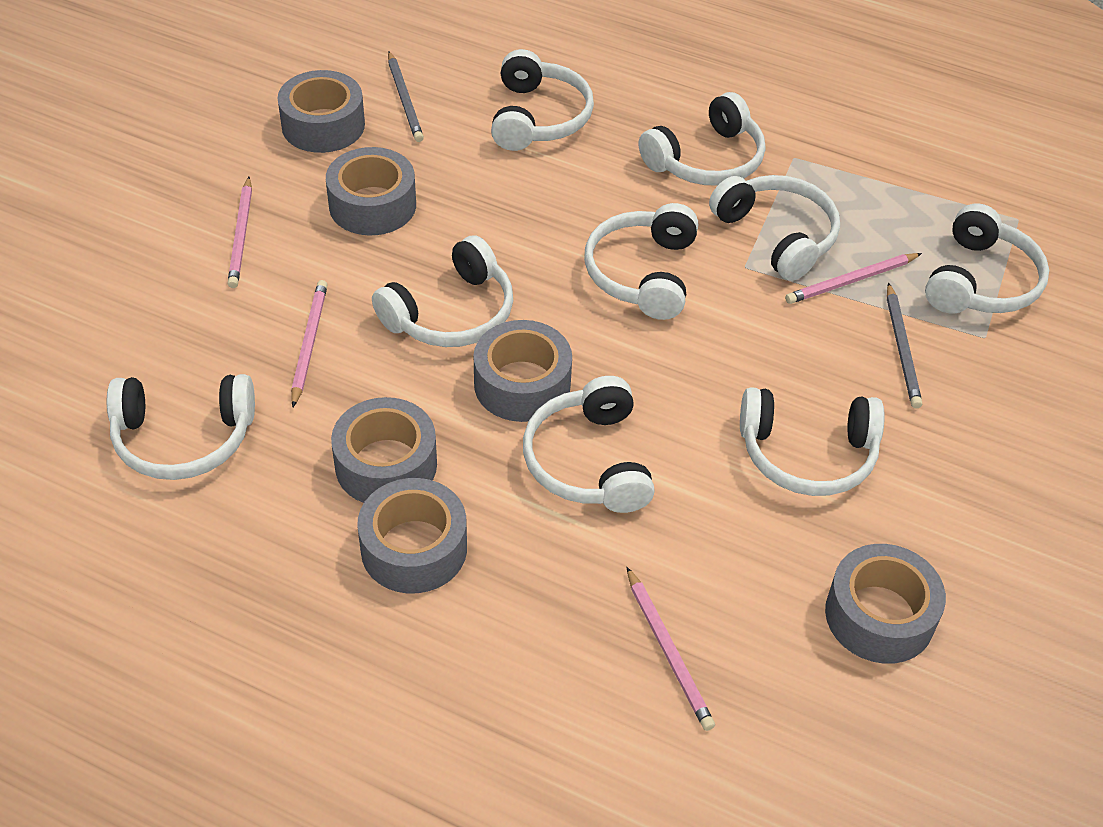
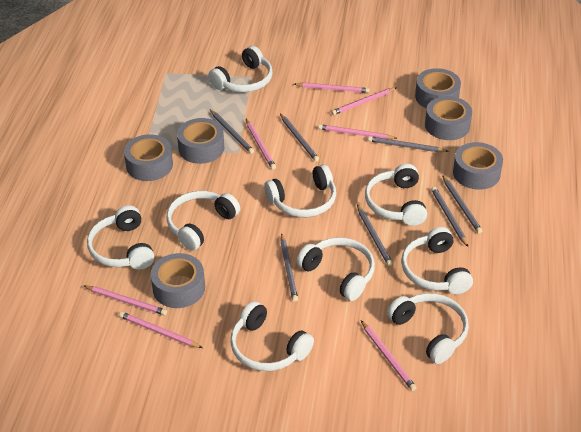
grey pencil: [388,51,424,142] [887,283,922,408] = 2 -> [210,110,254,154] [280,114,319,162] [280,233,298,302] [357,204,393,266] [368,136,449,152] [431,187,468,247] [442,175,482,233] = 7
pink pencil: [227,177,252,288] [291,280,328,407] [627,567,715,731] [785,253,922,304] = 4 -> [84,286,167,315] [119,312,202,348] [246,119,276,170] [294,83,370,93] [318,124,398,139] [331,88,396,115] [361,320,417,391] = 7

